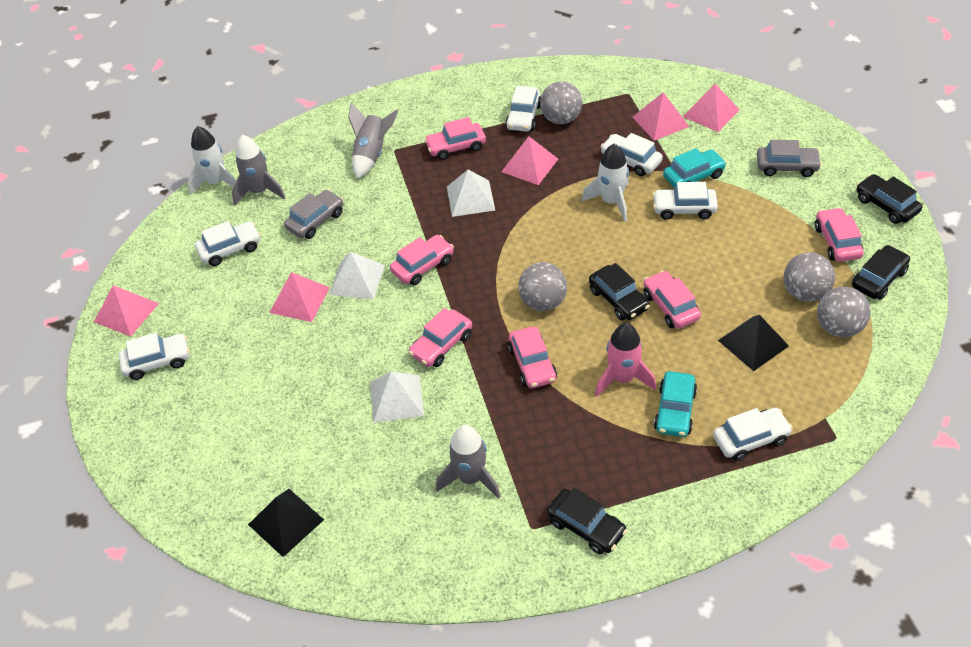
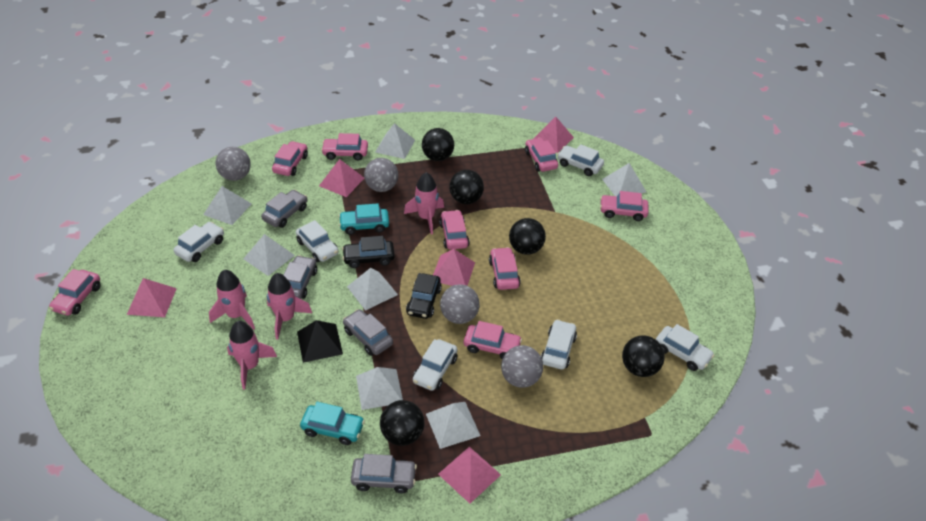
black ball: none = 0 -> [380,400,425,446] [422,128,454,161] [449,170,484,204] [509,218,546,255] [622,335,665,377] = 5
black car: [547,488,627,554] [589,263,650,320] [852,245,910,300] [857,174,922,224] = 4 -> [342,236,395,268] [406,273,442,319] = 2
black pyramid: [248,489,324,557] [718,315,789,371] = 2 -> [297,320,343,363] = 1
grey car: [284,190,343,239] [757,140,822,177] = 2 -> [261,190,307,228] [284,255,317,299] [343,309,393,356] [351,454,417,494] = 4
grey rocket: [232,135,286,205] [348,102,399,179] [436,425,501,499] = 3 -> none = 0
pink car: [390,235,454,285] [409,308,472,367] [424,117,486,160] [508,327,557,388] [643,271,701,329] [815,207,864,262] = 6 -> [49,269,101,316] [272,141,308,176] [321,133,368,161] [439,210,470,250] [464,321,522,359] [489,247,521,290] [525,138,558,172] [600,191,649,221] = 8
pink rocket: [595,323,656,397] = 1 -> [209,270,255,330] [227,321,277,390] [267,273,312,340] [404,172,444,235] = 4
white pyramid: [329,252,385,300] [370,372,424,423] [447,170,495,217] = 3 -> [203,186,252,225] [243,234,295,276] [347,268,398,311] [356,367,403,410] [375,123,415,159] [426,402,481,449] [602,163,646,196] = 7
white rocket: [188,126,236,195] [581,144,629,222] = 2 -> none = 0

